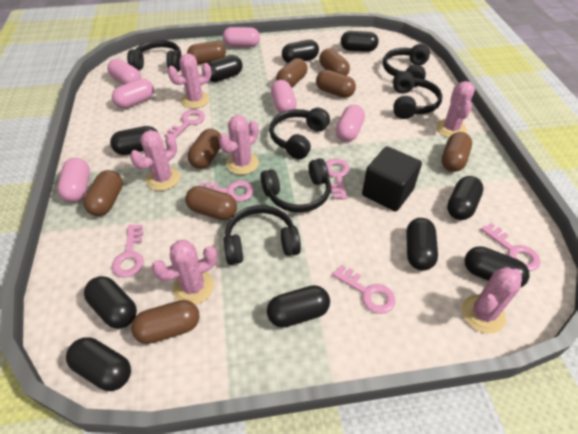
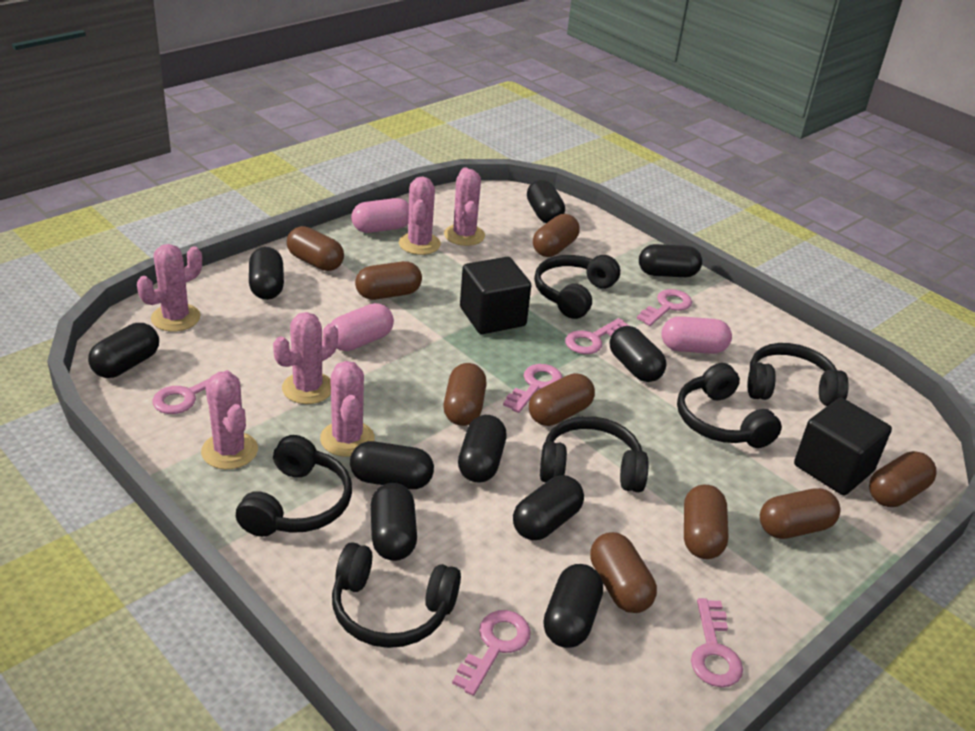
black cube: [362,146,422,212] = 1 -> [460,257,531,334] [794,398,892,495] = 2
pink capsule: [57,158,90,202] [107,59,141,85] [112,78,154,109] [223,27,260,47] [271,80,297,113] [336,105,365,142] = 6 -> [331,303,394,351] [351,198,409,233] [662,316,732,354] = 3

